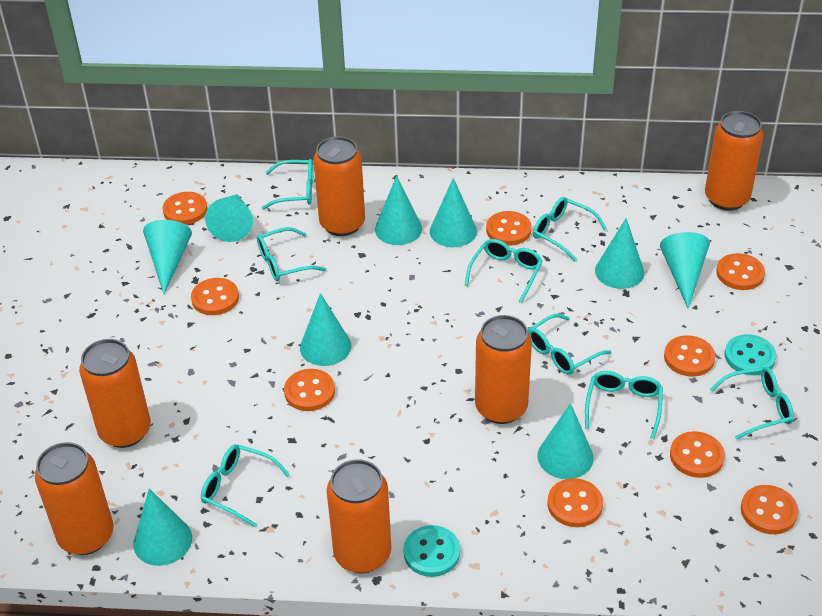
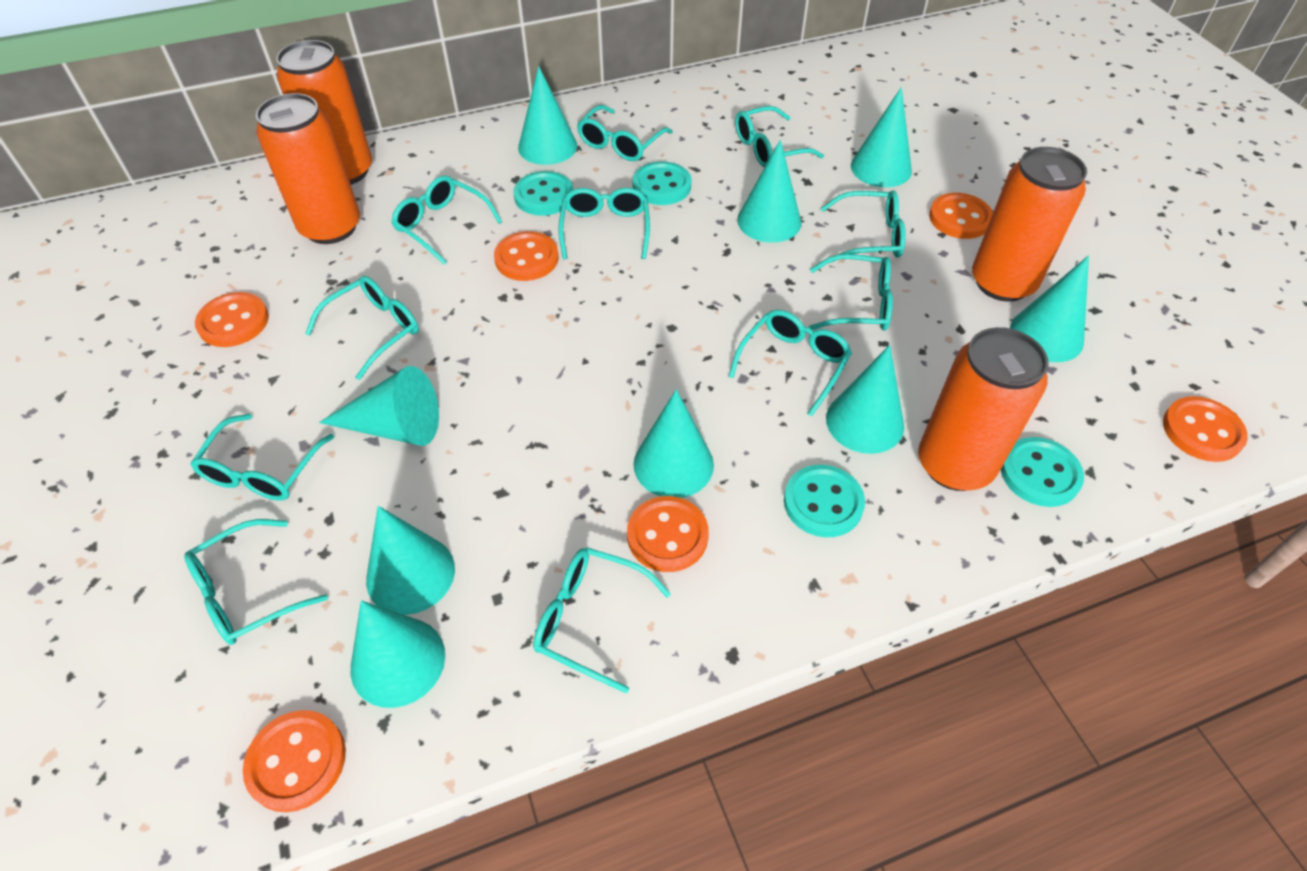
orange button: [163,192,208,225] [191,278,239,315] [284,369,335,411] [486,211,532,246] [548,478,603,527] [664,335,715,376] [670,431,725,478] [716,253,765,290] [741,485,799,534] = 9 -> [195,292,269,347] [243,710,346,812] [494,231,559,281] [627,496,709,572] [929,193,993,239] [1163,396,1248,462] = 6
orange can: [35,442,114,555] [79,339,151,448] [313,136,365,236] [327,459,391,573] [475,315,532,424] [705,111,764,211] = 6 -> [256,93,360,244] [276,40,372,185] [918,327,1048,491] [972,147,1087,302] = 4
turquoise button: [403,525,460,577] [725,334,776,375] = 2 -> [513,171,573,216] [633,162,691,205] [784,465,865,537] [1001,437,1084,507] = 4
turquoise glasses: [201,444,290,527] [257,227,327,281] [262,159,313,210] [465,239,542,303] [528,314,612,375] [533,197,607,261] [585,371,663,439] [710,367,794,440] = 8 -> [184,519,328,645] [190,414,334,501] [305,276,419,380] [391,176,502,264] [533,547,671,693] [558,188,650,259] [577,105,673,161] [728,310,852,417] [735,106,824,167] [809,254,893,331] [821,190,906,263] = 11

